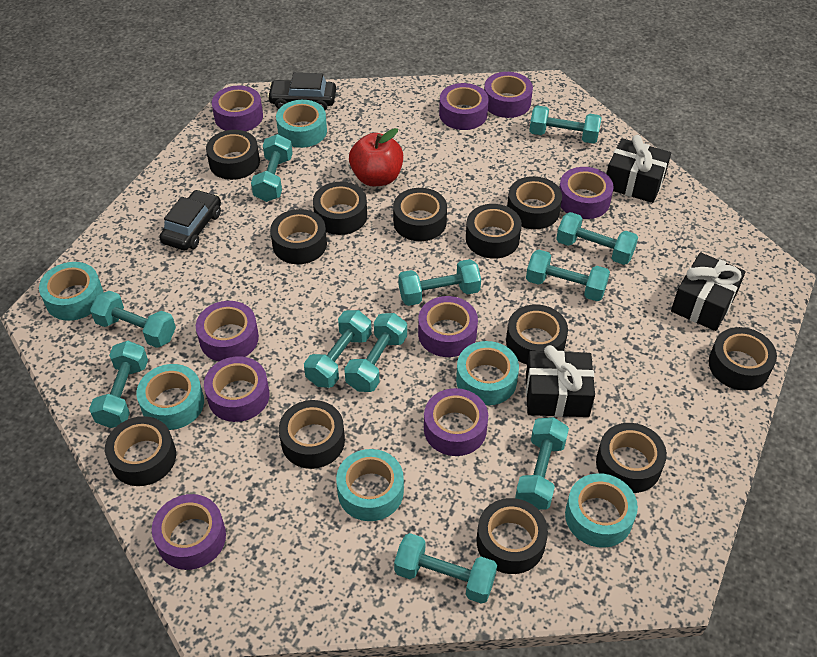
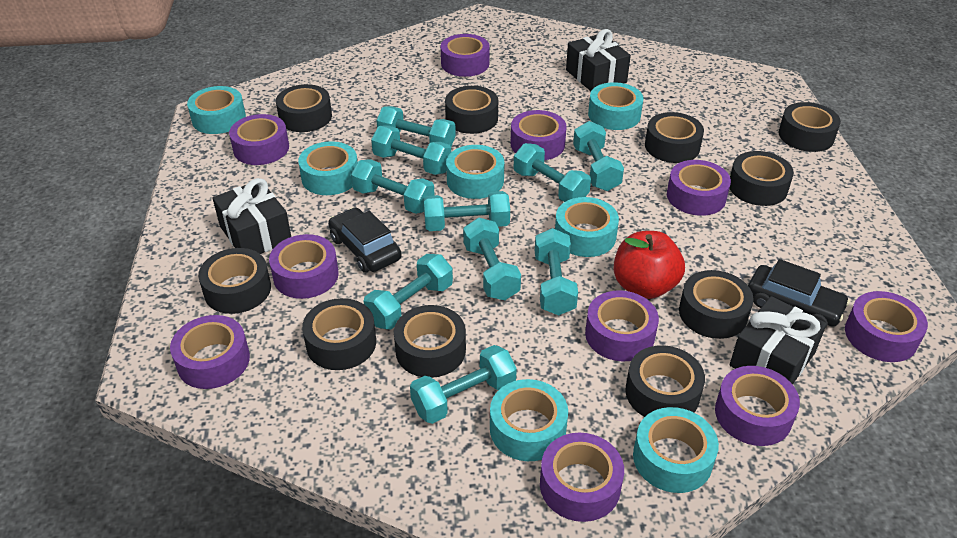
black tape: [105,416,176,486] [206,130,260,180] [270,209,327,264] [279,400,345,469] [313,182,367,235] [393,188,447,241] [466,204,522,259] [477,498,548,574] [506,305,568,364] [507,176,562,229] [596,423,667,493] [709,327,777,391] = 12 -> [198,248,271,314] [276,84,332,132] [302,298,376,370] [394,305,466,378] [445,86,498,134] [625,345,705,417] [645,112,704,163] [679,270,754,339] [729,151,794,206] [779,102,841,152] = 10
purple tape: [152,494,226,570] [196,301,259,361] [204,356,270,422] [212,85,263,131] [418,296,478,357] [424,388,488,456] [439,83,489,130] [484,72,533,118] [559,167,614,219] = 9 -> [170,315,250,389] [229,114,289,165] [269,234,339,299] [441,34,490,77] [510,110,567,160] [540,433,624,522] [585,290,659,361] [667,160,731,216] [715,366,800,446] [845,291,928,362] = 10
turquoise dumbbell: [89,341,148,428] [90,291,176,348] [251,134,293,202] [304,310,372,388] [344,313,407,392] [394,533,497,604] [398,259,481,306] [515,417,569,510] [526,250,610,301] [529,105,602,144] [556,212,638,265] = 11 -> [351,159,435,214] [364,254,453,329] [371,125,451,175] [376,106,456,147] [410,345,517,424] [424,191,510,231] [463,218,521,300] [514,143,591,202] [535,228,578,315] [573,121,624,191] = 10
turquoise tape: [39,262,103,321] [136,364,204,430] [276,100,327,148] [336,449,404,521] [456,341,519,405] [565,473,638,548] = 6 -> [187,86,246,134] [298,141,357,195] [446,145,505,199] [490,379,568,461] [555,197,619,257] [588,82,643,130] [633,407,719,493] = 7

